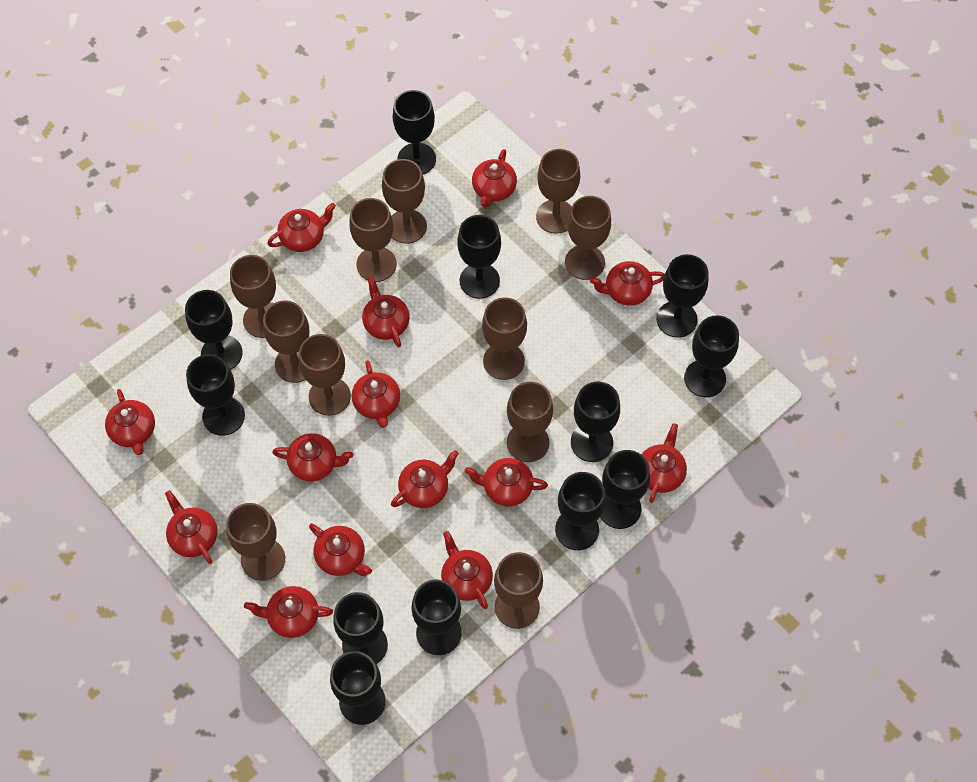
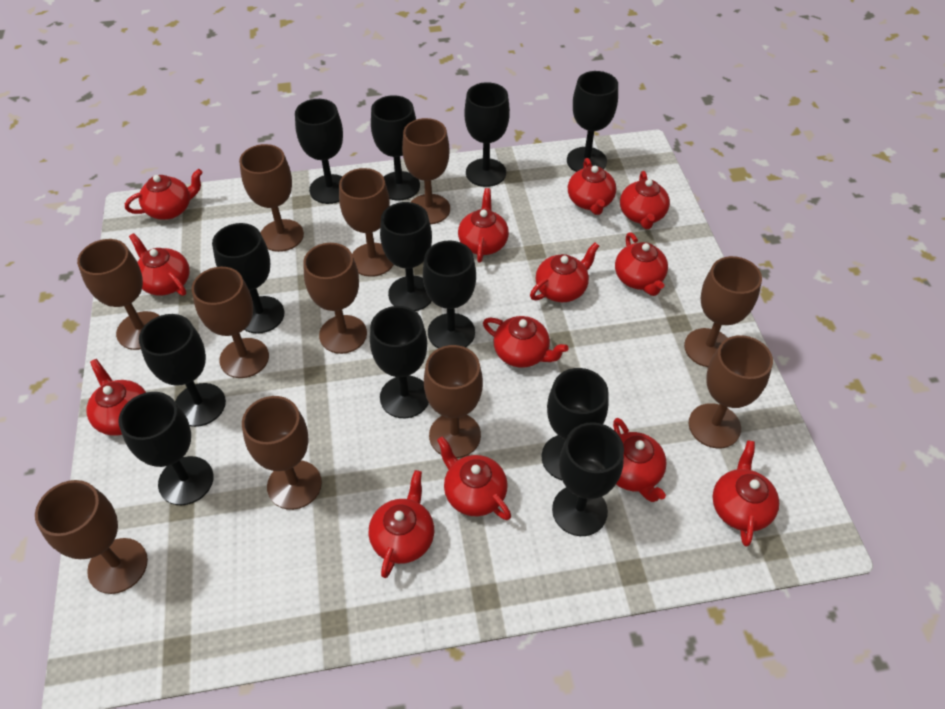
red teapot: [105,389,155,455] [165,490,218,564] [244,586,333,638] [267,203,336,252] [272,433,353,481] [309,523,372,576] [352,360,400,428] [362,275,410,347] [391,450,459,508] [441,531,493,609] [465,458,548,506] [472,149,517,208] [590,261,665,306] [641,423,687,503] = 14 -> [87,359,146,436] [125,169,203,220] [129,233,190,296] [369,470,434,578] [437,436,511,520] [458,188,509,263] [483,316,568,368] [530,243,599,302] [568,158,616,215] [613,418,667,502] [615,232,668,296] [620,171,670,229] [712,440,779,546] = 13

